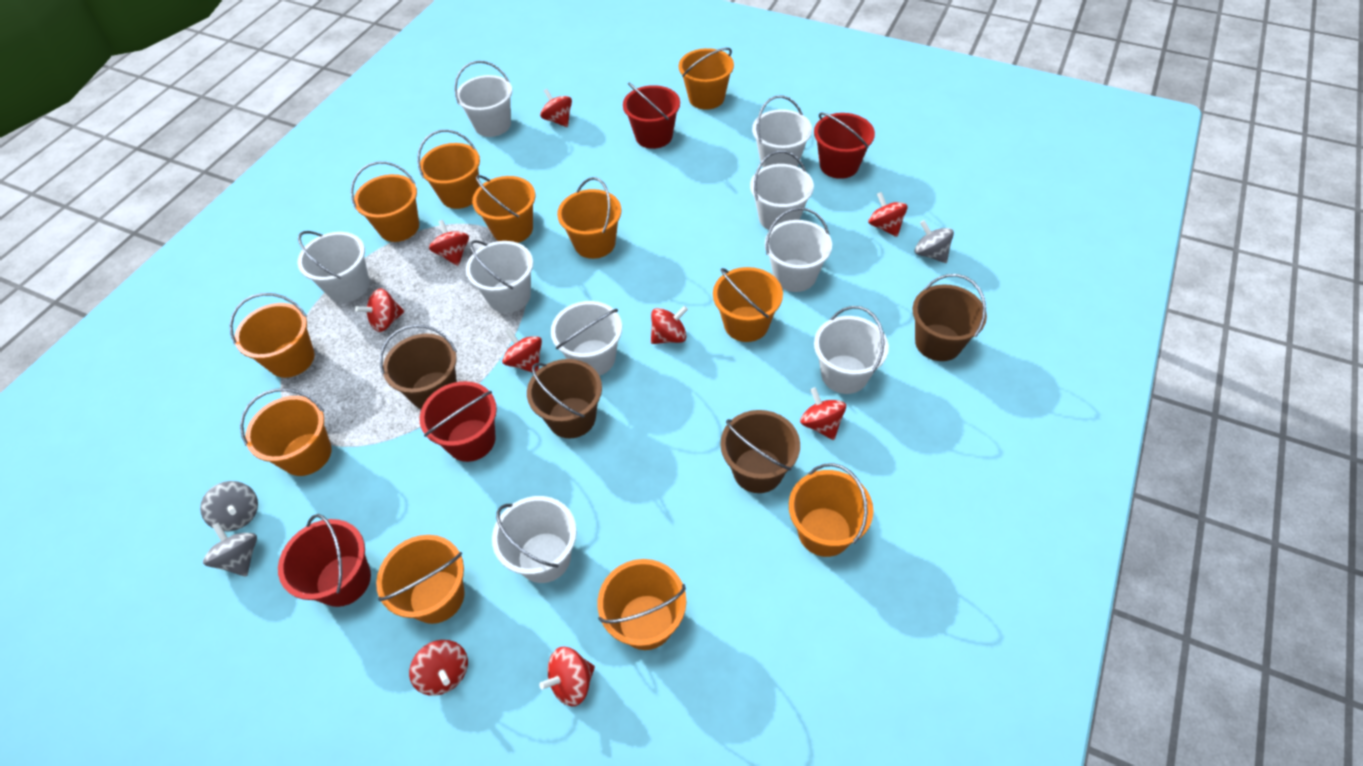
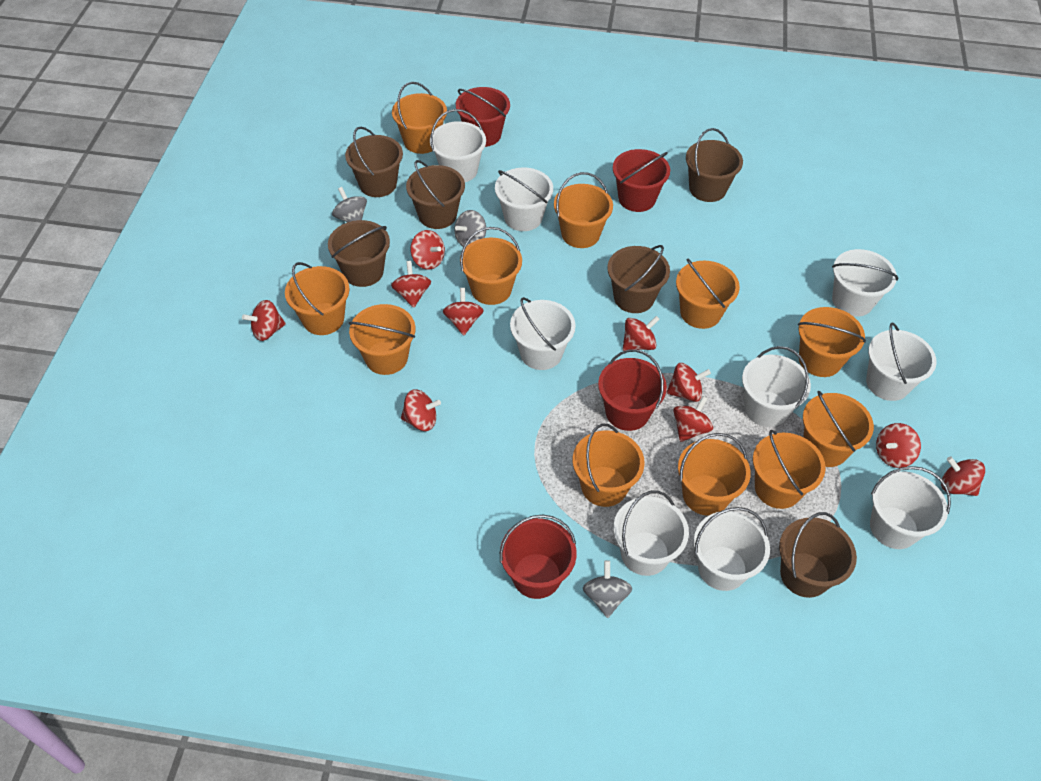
brown bucket: [380,324,457,409] [527,359,602,439] [720,410,800,493] [913,274,987,361] = 4 -> [328,220,390,287] [345,127,403,197] [406,160,465,229] [607,245,670,313] [686,128,743,202] [779,512,857,598] = 6
red spinning top: [355,288,404,332] [409,640,468,696] [429,220,469,266] [502,328,542,373] [539,647,595,706] [540,89,572,127] [651,306,688,344] [800,387,846,440] [868,192,908,237] = 9 -> [242,300,286,341] [391,261,431,308] [401,389,441,431] [410,230,445,269] [443,288,484,336] [623,316,660,351] [666,363,711,402] [673,396,713,442] [876,423,921,468] [941,456,985,496] = 10

